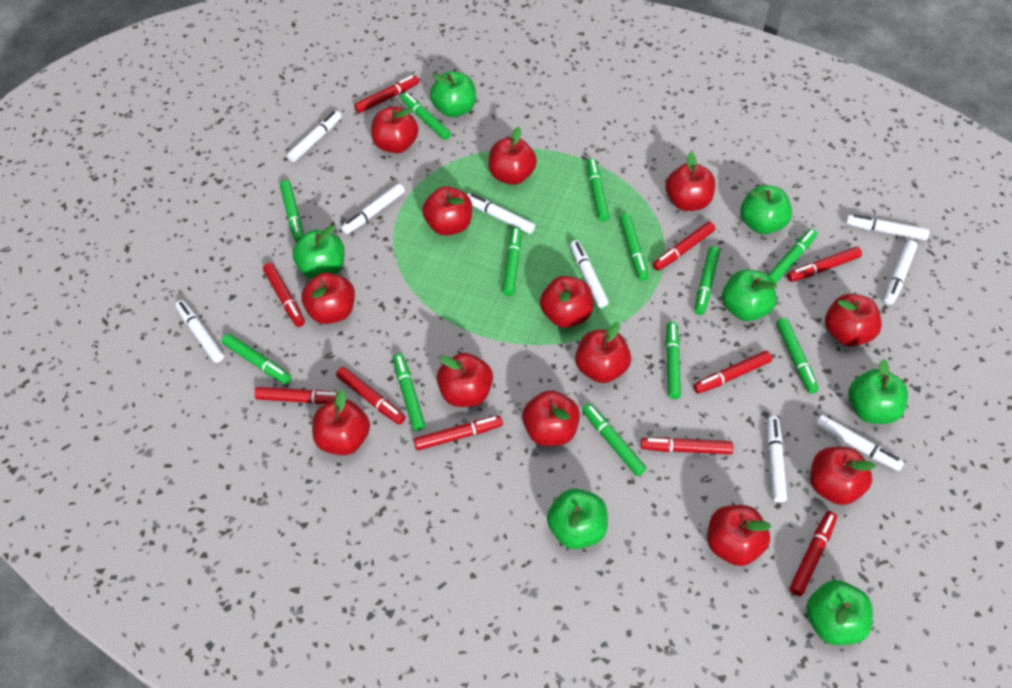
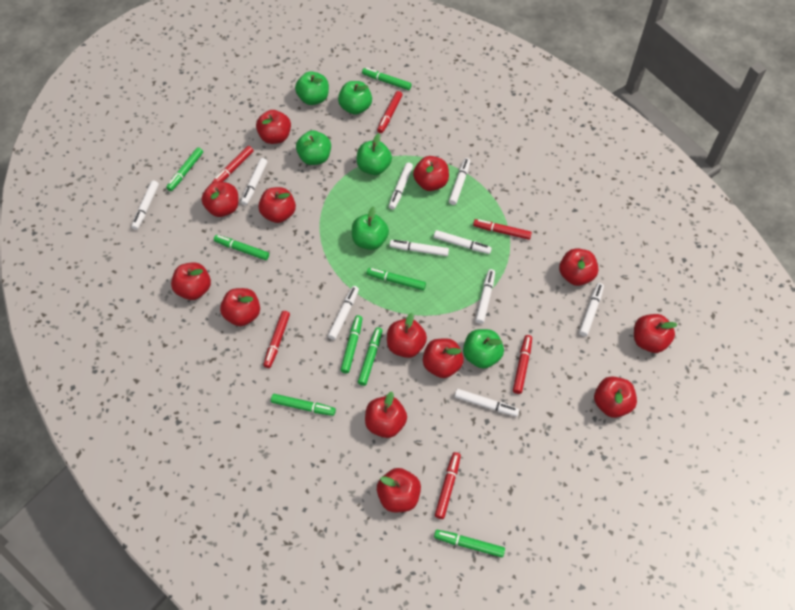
green apple: [292,225,345,279] [430,71,476,117] [547,488,608,549] [722,269,777,321] [740,185,792,234] [806,580,873,645] [848,359,908,424] = 7 -> [295,71,329,105] [296,130,331,165] [338,81,372,115] [352,207,389,250] [357,133,392,175] [463,329,504,369] = 6
green marker: [222,334,292,384] [280,180,304,243] [393,353,425,431] [401,93,451,140] [502,227,521,296] [582,403,646,476] [587,158,609,222] [619,213,649,281] [666,322,681,399] [694,246,720,315] [768,229,817,284] [776,318,819,394] = 12 -> [166,147,203,191] [214,235,269,260] [271,394,336,416] [340,315,363,373] [358,327,383,386] [362,68,412,90] [367,268,426,290] [434,530,505,558] = 8
red marker: [255,387,338,404] [263,263,305,327] [336,367,406,425] [354,75,419,113] [414,415,503,451] [640,437,734,454] [653,221,715,271] [693,351,772,394] [787,246,862,282] [789,511,837,596] = 10 -> [212,146,253,183] [263,311,290,368] [377,91,402,133] [435,452,461,519] [473,219,532,240] [513,335,532,394] = 6
white marker: [175,300,224,363] [287,111,342,162] [341,183,405,234] [467,193,535,234] [570,240,609,308] [767,416,787,503] [816,415,904,471] [846,214,929,240] [884,240,917,305] = 9 -> [131,181,159,230] [241,158,267,205] [328,286,359,340] [389,162,413,210] [390,240,449,256] [434,230,492,254] [449,158,470,205] [455,389,519,417] [476,269,495,324] [579,283,604,336] = 10

